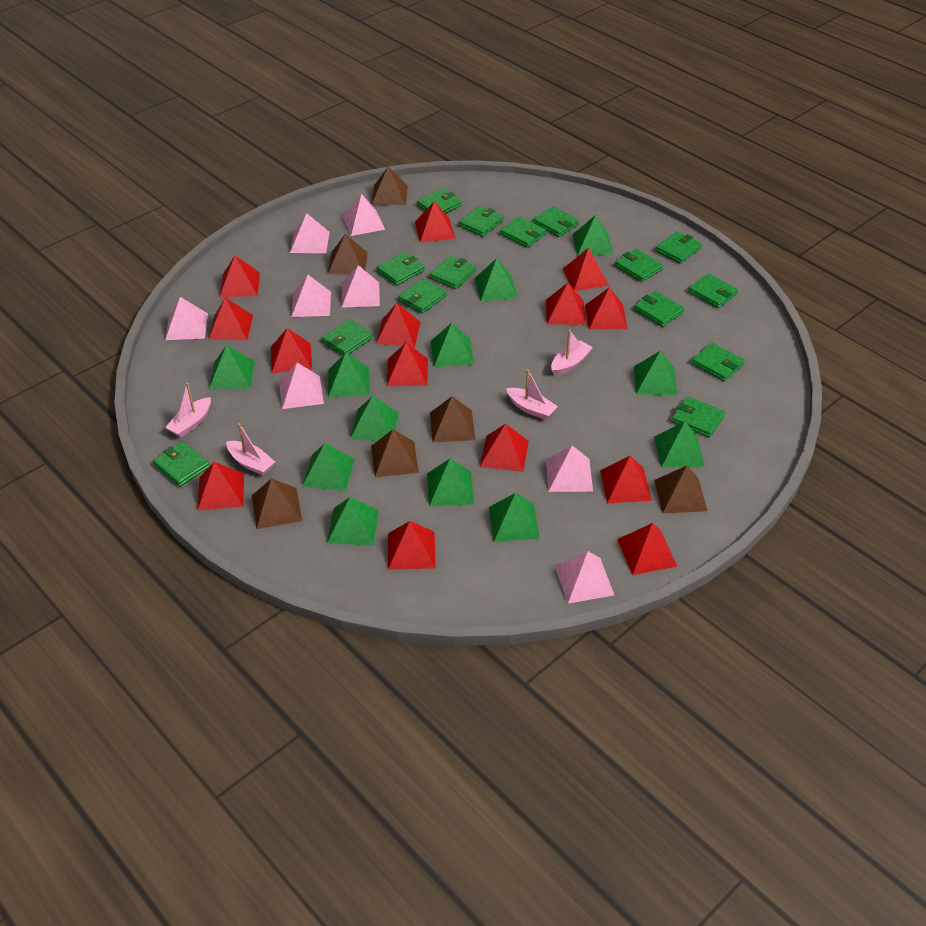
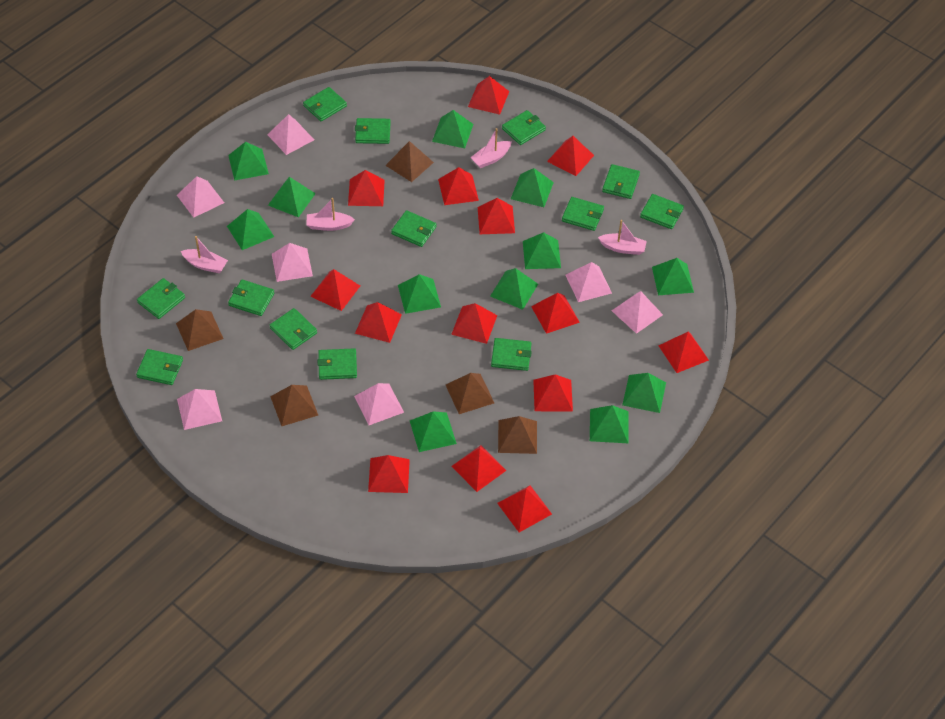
brown pyramid: [252,478,302,529] [328,234,368,275] [371,166,408,205] [371,429,419,477] [430,396,475,443] [654,466,707,514] = 6 -> [176,309,224,351] [270,385,318,426] [385,141,434,182] [446,373,494,414] [498,416,537,454] = 5
green wallet: [153,441,210,487] [322,319,373,355] [377,252,424,285] [398,278,447,313] [417,189,462,214] [430,256,476,289] [459,206,503,237] [500,217,546,248] [533,206,579,237] [615,249,663,282] [634,291,684,327] [655,231,702,264] [672,397,725,437] [688,273,738,308] [692,343,745,381] = 15 -> [136,349,183,385] [137,278,185,319] [228,279,274,316] [270,308,317,350] [303,87,347,121] [317,348,357,380] [355,118,391,144] [391,210,436,247] [491,338,532,371] [502,110,546,145] [562,197,604,231] [602,164,640,199] [640,194,684,229] = 13
pink pyramid: [165,297,208,340] [279,363,324,409] [290,213,330,253] [291,275,331,317] [342,194,385,236] [342,265,380,308] [546,445,593,492] [555,551,614,604] = 8 -> [177,176,224,218] [177,389,222,430] [267,114,314,155] [272,243,313,282] [354,383,404,425] [566,262,612,302] [612,291,663,334] = 7

